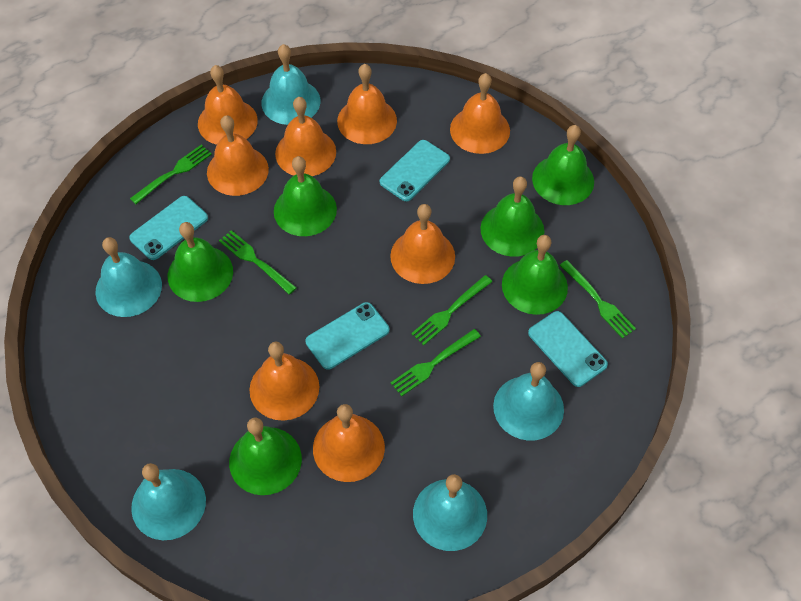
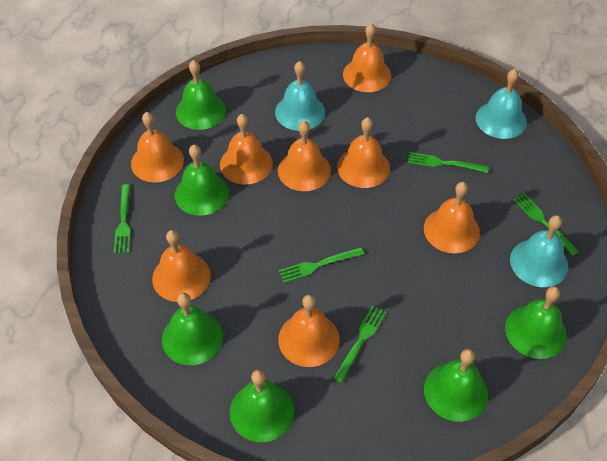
turquoise bell: [95,237,162,317] [131,463,206,540] [262,44,320,125] [413,474,487,551] [493,362,564,441] = 5 -> [275,61,325,131] [476,69,527,139] [510,215,568,287] = 3
turquoise phone: [129,196,208,260] [305,302,389,370] [380,140,450,201] [528,311,608,387] = 4 -> none = 0

